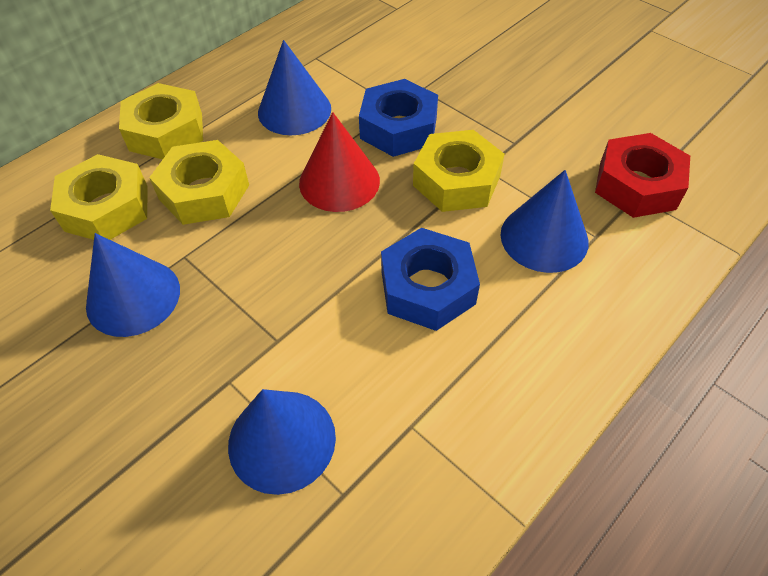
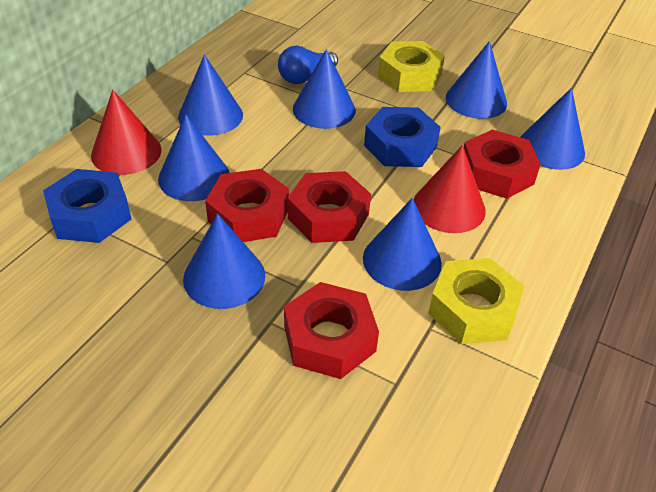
blue cone: [86,233,180,337] [228,389,336,495] [258,40,331,135] [500,170,589,273] = 4 -> [158,114,229,201] [178,54,243,136] [183,213,265,309] [293,49,356,129] [363,198,442,291] [446,41,507,119] [520,88,585,170] = 7
blue light bulb: none = 0 -> [278,46,338,84] = 1
red cone: [299,112,380,212] = 1 -> [91,90,161,175] [413,145,486,233] = 2
red nut: [595,133,690,218] = 1 -> [205,169,289,242] [284,282,379,379] [287,171,371,243] [464,130,541,199] = 4
yellow nut: [50,154,148,240] [119,83,203,159] [149,140,249,225] [413,130,505,212] = 4 -> [378,41,445,92] [428,258,524,344] = 2

